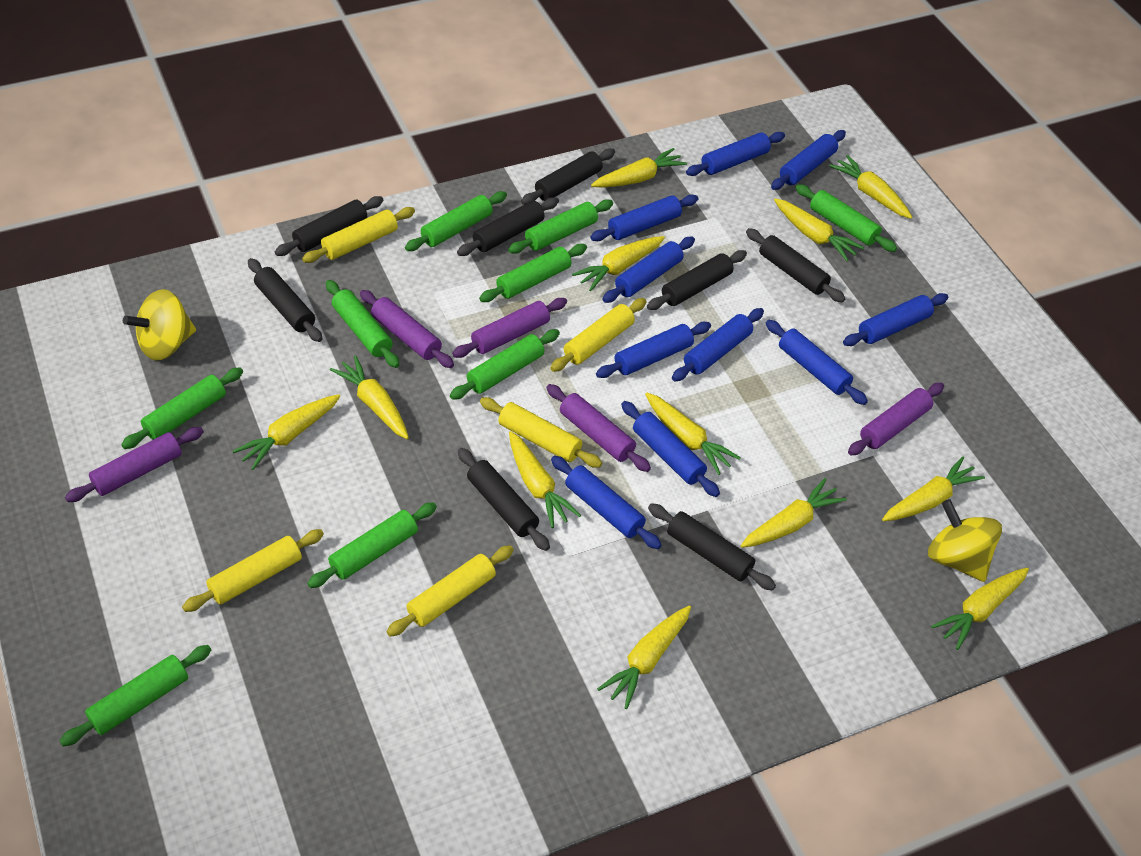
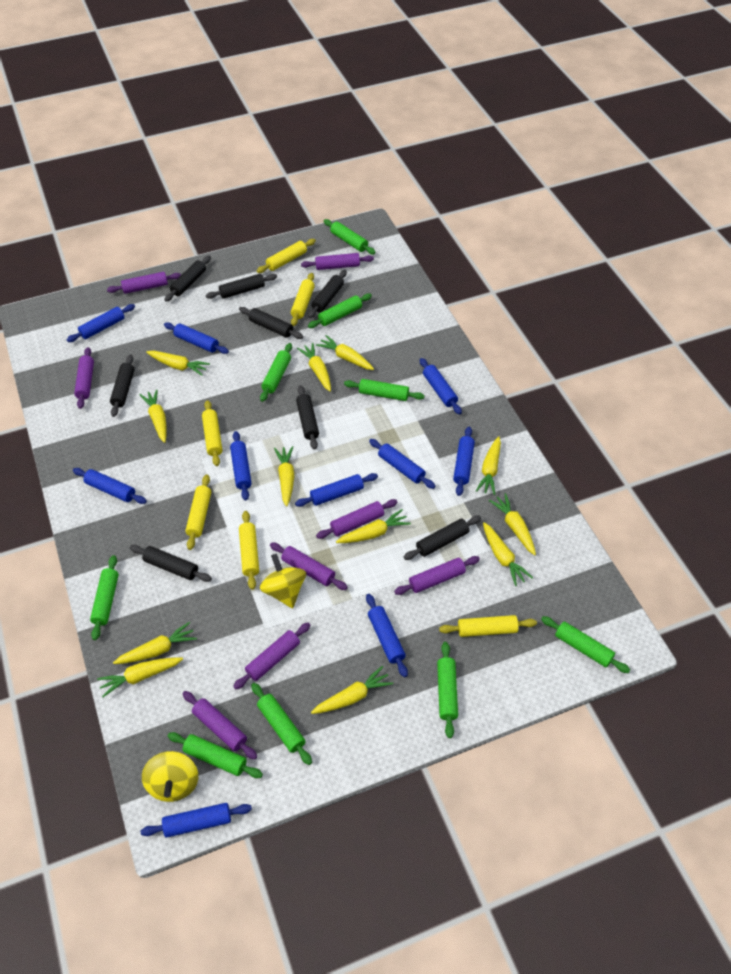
purple rolling pin: [65,427,204,502] [360,290,454,368] [452,298,567,358] [546,384,651,472] [848,383,944,455] = 5 -> [74,347,94,409] [107,272,181,294] [183,691,257,760] [233,623,311,690] [270,542,348,590] [301,253,374,270] [316,499,398,539] [394,556,480,595] = 8
yellow rolling pin: [182,529,324,612] [302,207,415,263] [387,545,514,637] [480,397,602,468] [550,298,647,372] = 5 -> [185,475,211,550] [202,400,222,466] [239,511,259,590] [257,239,316,273] [291,273,315,326] [439,615,537,637] = 6

